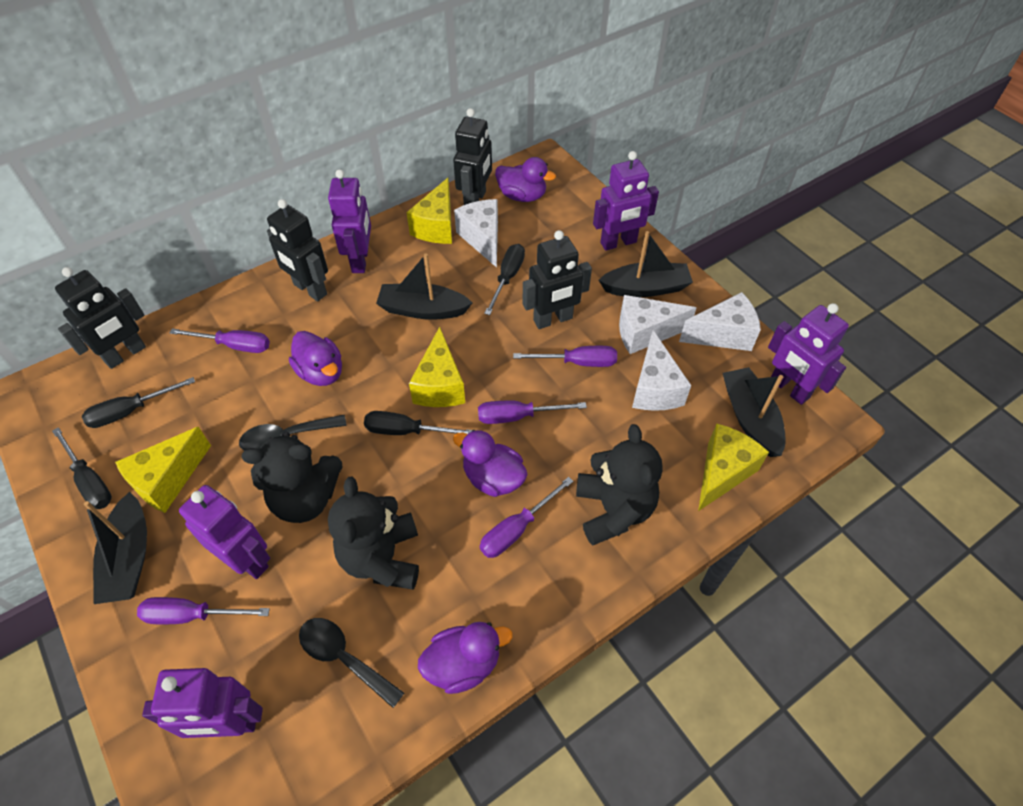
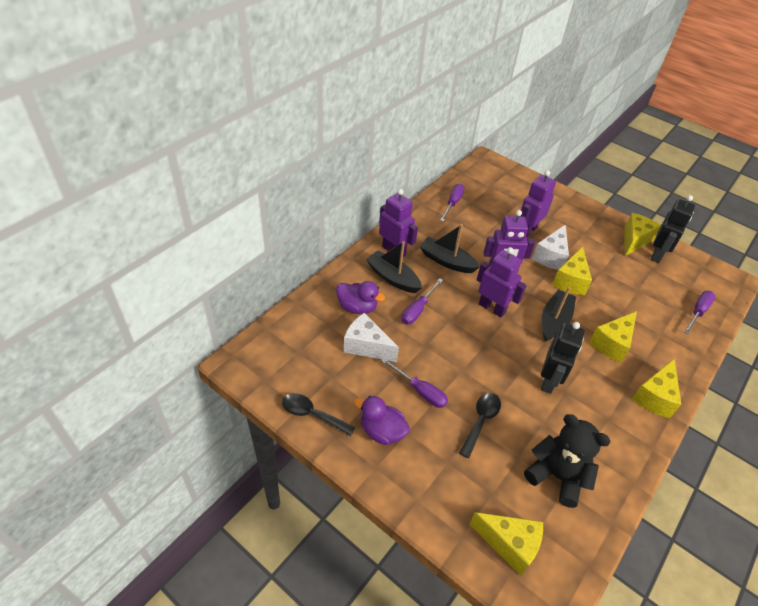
black boat: [84,492,147,604] [376,253,472,320] [599,231,693,297] [723,367,786,457] = 4 -> [366,241,422,293] [419,224,480,273] [542,287,576,342] = 3
black robot: [55,267,146,369] [267,199,328,301] [453,108,492,205] [522,230,592,329] = 4 -> [541,322,585,394] [651,195,695,263] = 2
black screwdriver: [52,427,112,509] [82,377,195,428] [364,411,472,435] [484,244,525,315] = 4 -> none = 0
black teddy bear: [242,432,343,523] [328,476,419,590] [576,424,663,546] = 3 -> [524,414,611,508] = 1
purple duck: [289,331,342,386] [418,622,513,694] [453,430,528,497] [495,157,556,202] = 4 -> [336,281,385,314] [354,396,410,445] = 2
purple robot: [142,668,263,738] [179,485,270,579] [328,169,371,273] [593,151,659,251] [768,303,849,405] = 5 -> [379,189,418,257] [477,247,527,317] [484,210,535,265] [521,170,556,237] = 4
purple screwdriver: [137,597,270,624] [170,328,270,353] [478,400,587,424] [480,477,573,558] [513,346,617,367] = 5 -> [381,358,448,408] [401,278,443,325] [440,184,465,222] [684,291,716,334] = 4
white cheese: [454,199,498,268] [619,295,696,354] [632,330,691,411] [679,292,761,351] = 4 -> [344,313,399,362] [532,224,569,270] = 2
yellow cheese: [115,427,211,513] [406,178,452,244] [409,327,465,407] [698,424,769,511] = 4 -> [470,512,543,576] [552,247,592,295] [589,311,637,363] [624,213,661,256] [632,359,681,418] = 5

